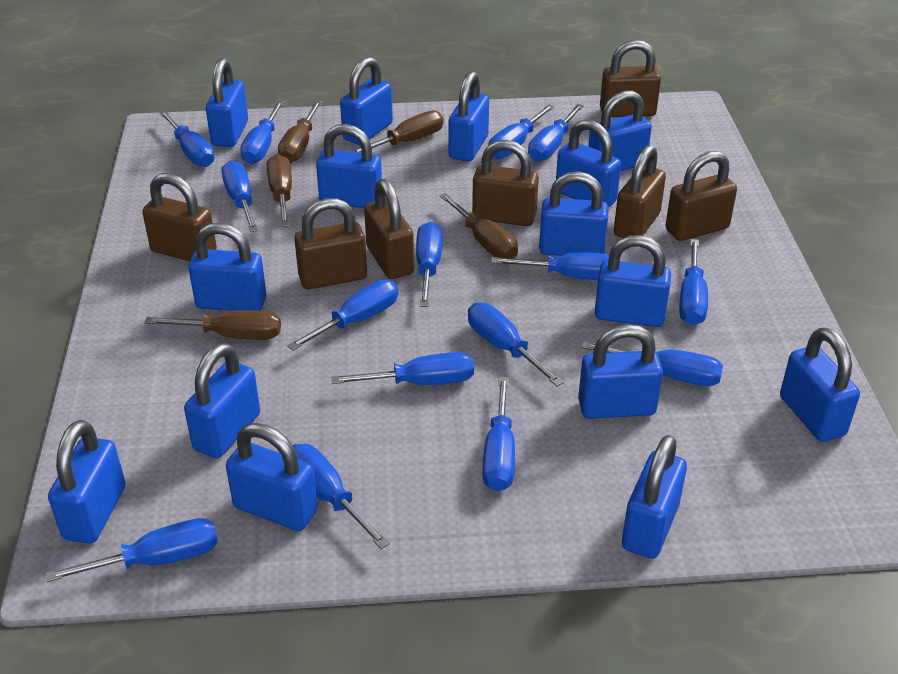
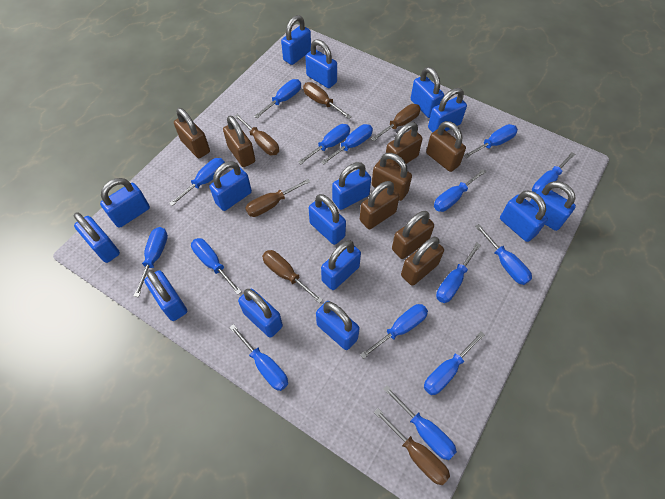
brown padlock: [142,173,217,261] [294,198,367,289] [364,179,414,279] [472,140,539,226] [600,40,661,117] [614,145,666,238] [666,151,737,241] = 7 -> [174,108,210,158] [223,116,255,167] [360,181,400,229] [372,153,412,201] [386,122,423,167] [392,211,434,259] [401,237,444,286] [426,121,466,172] = 8
brown screwdriver: [144,310,281,340] [267,154,292,227] [278,101,322,163] [351,110,444,153] [439,193,518,259] = 5 -> [234,114,279,155] [245,179,310,217] [262,250,323,304] [303,82,352,119] [371,104,421,141] [374,408,450,485] = 6

